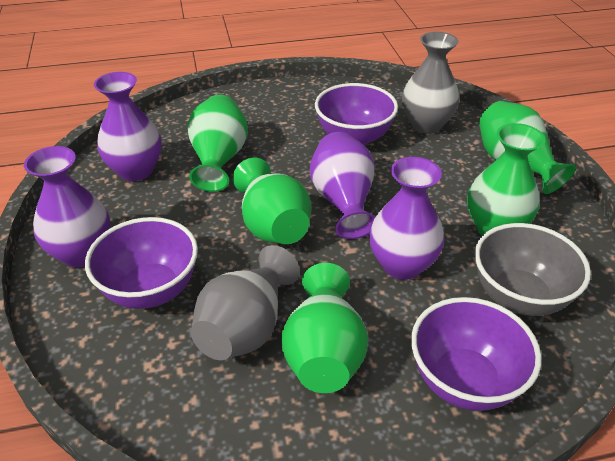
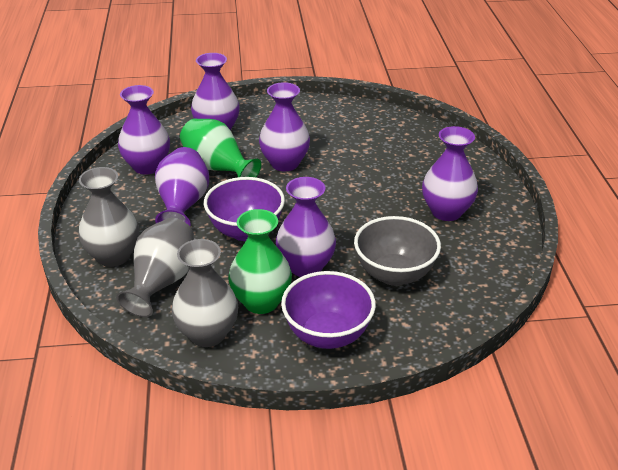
green vase: [187,95,248,192] [233,158,311,244] [281,263,368,393] [467,123,545,235] [479,101,576,194] = 5 -> [180,119,261,177] [228,209,292,314] = 2
grey vase: [191,245,300,360] [402,32,459,134] = 2 -> [78,167,139,267] [116,218,194,317] [172,239,238,347] = 3
purple bowl: [85,217,198,309] [315,83,398,146] [411,297,541,411] = 3 -> [204,177,285,241] [281,271,376,349] = 2
purple vase: [24,146,110,267] [94,72,162,181] [310,132,375,239] [369,157,444,280] = 4 -> [118,85,170,174] [155,147,209,226] [191,53,240,130] [259,82,310,171] [276,177,336,277] [422,126,478,221] = 6

